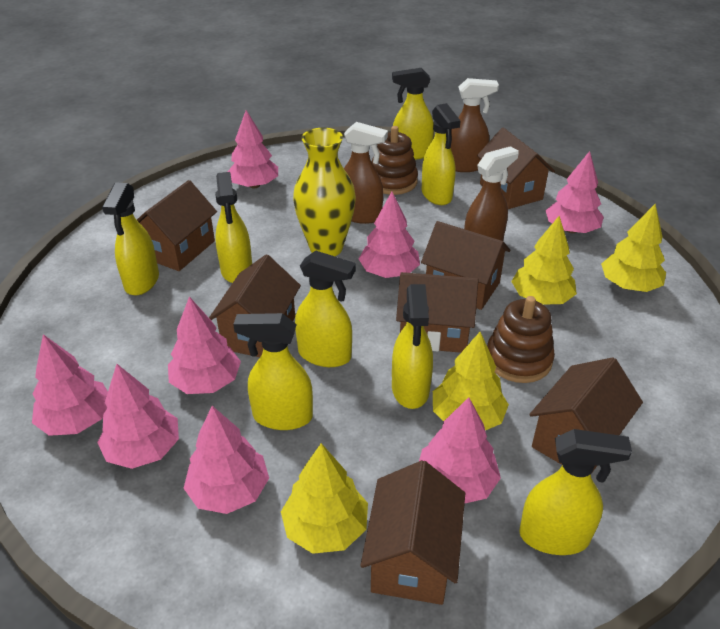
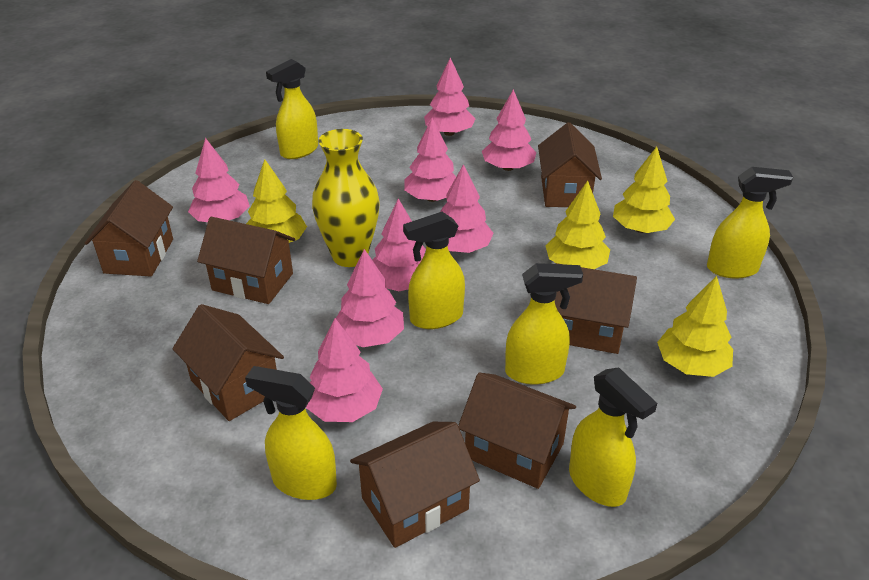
brown spray bottle: [344,122,388,224] [451,78,499,172] [464,146,519,241] = 3 -> none = 0
brown stacking toy: [372,126,418,195] [487,296,555,383] = 2 -> none = 0
yellow spray bottle: [102,182,159,295] [215,172,252,283] [233,313,313,430] [295,251,356,367] [392,68,434,160] [392,284,433,409] [422,103,461,205] [519,429,632,555] = 8 -> [245,366,337,500] [266,59,318,159] [403,212,465,329] [505,263,583,385] [569,367,657,507] [707,167,793,279] = 6

